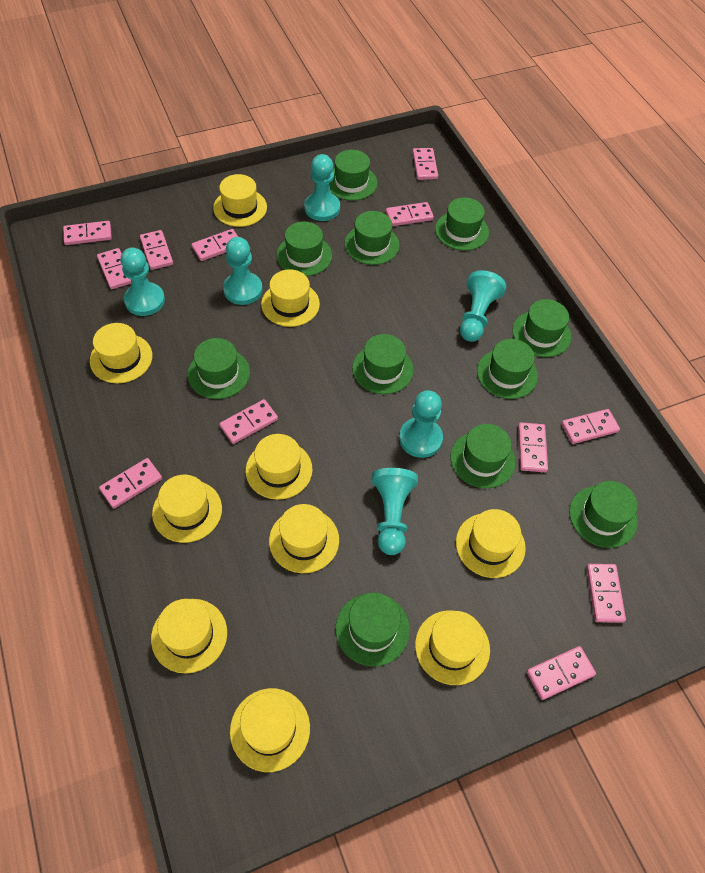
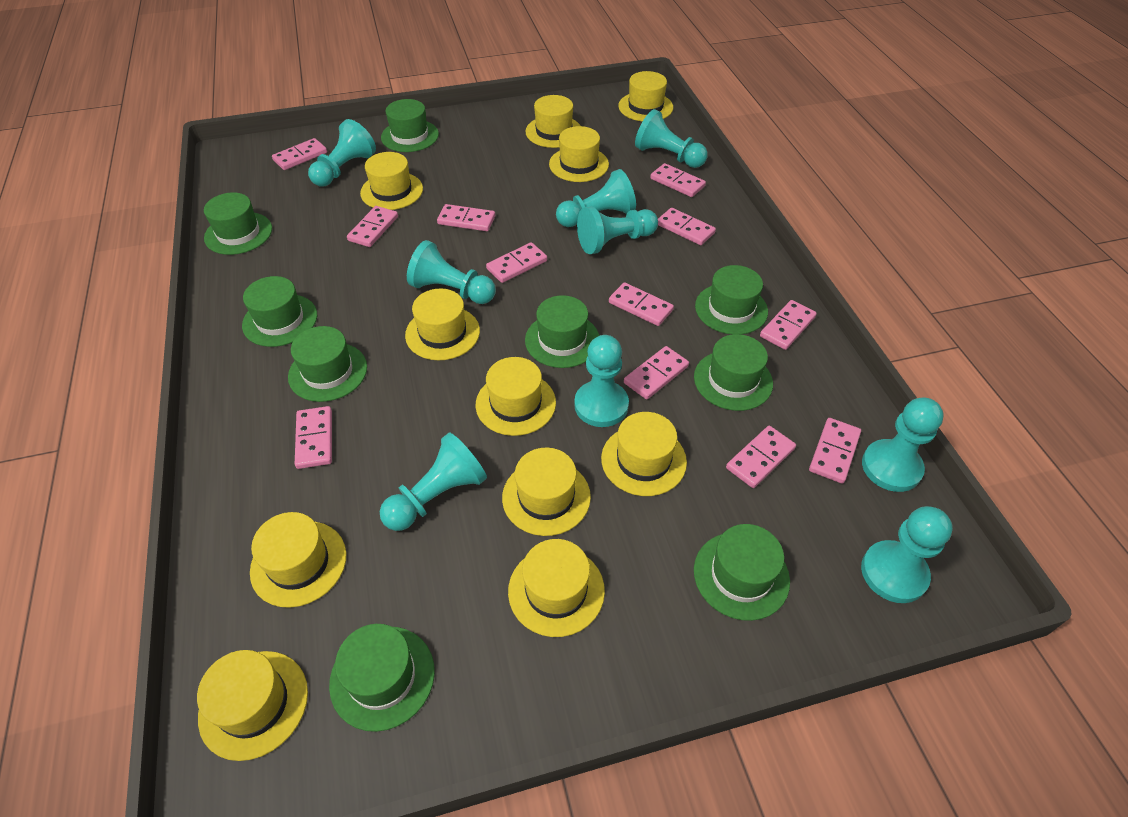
green hat: [187,338,250,399] [276,222,332,276] [329,150,377,201] [335,593,410,666] [345,211,400,265] [352,334,414,394] [435,197,489,251] [450,424,516,488] [477,339,538,399] [512,299,571,357] [569,481,638,548] = 11 -> [204,192,272,255] [242,276,317,347] [288,326,367,402] [329,624,435,732] [381,99,439,152] [525,295,599,368] [694,334,773,411] [694,524,790,621] [695,265,768,334] = 9
turquoise pawn: [120,247,165,316] [223,237,263,305] [304,154,340,221] [371,468,418,555] [399,390,443,458] [460,270,506,342] = 6 -> [308,119,376,186] [380,433,487,531] [407,240,496,304] [556,169,636,227] [574,335,629,427] [577,207,658,254] [635,109,708,168] [861,506,953,603] [862,398,944,492] = 9
yellow hat: [90,323,152,383] [151,599,227,674] [152,475,222,543] [213,174,267,227] [230,688,310,772] [246,434,313,500] [261,269,320,327] [269,504,339,573] [415,610,490,685] [456,509,526,578] = 10 -> [197,650,308,761] [250,512,346,608] [360,152,423,210] [405,289,480,360] [476,357,556,436] [502,448,591,536] [508,539,605,637] [525,95,581,148] [549,126,609,182] [601,412,687,496] [618,71,673,122] = 11

